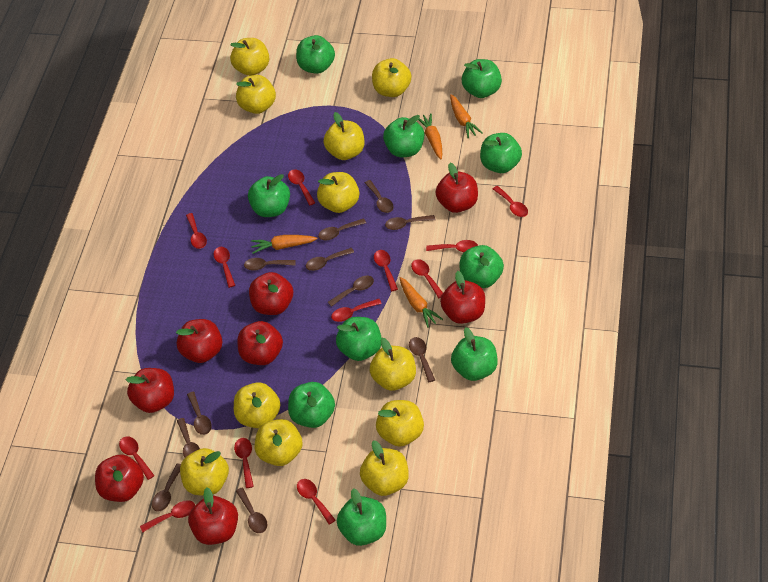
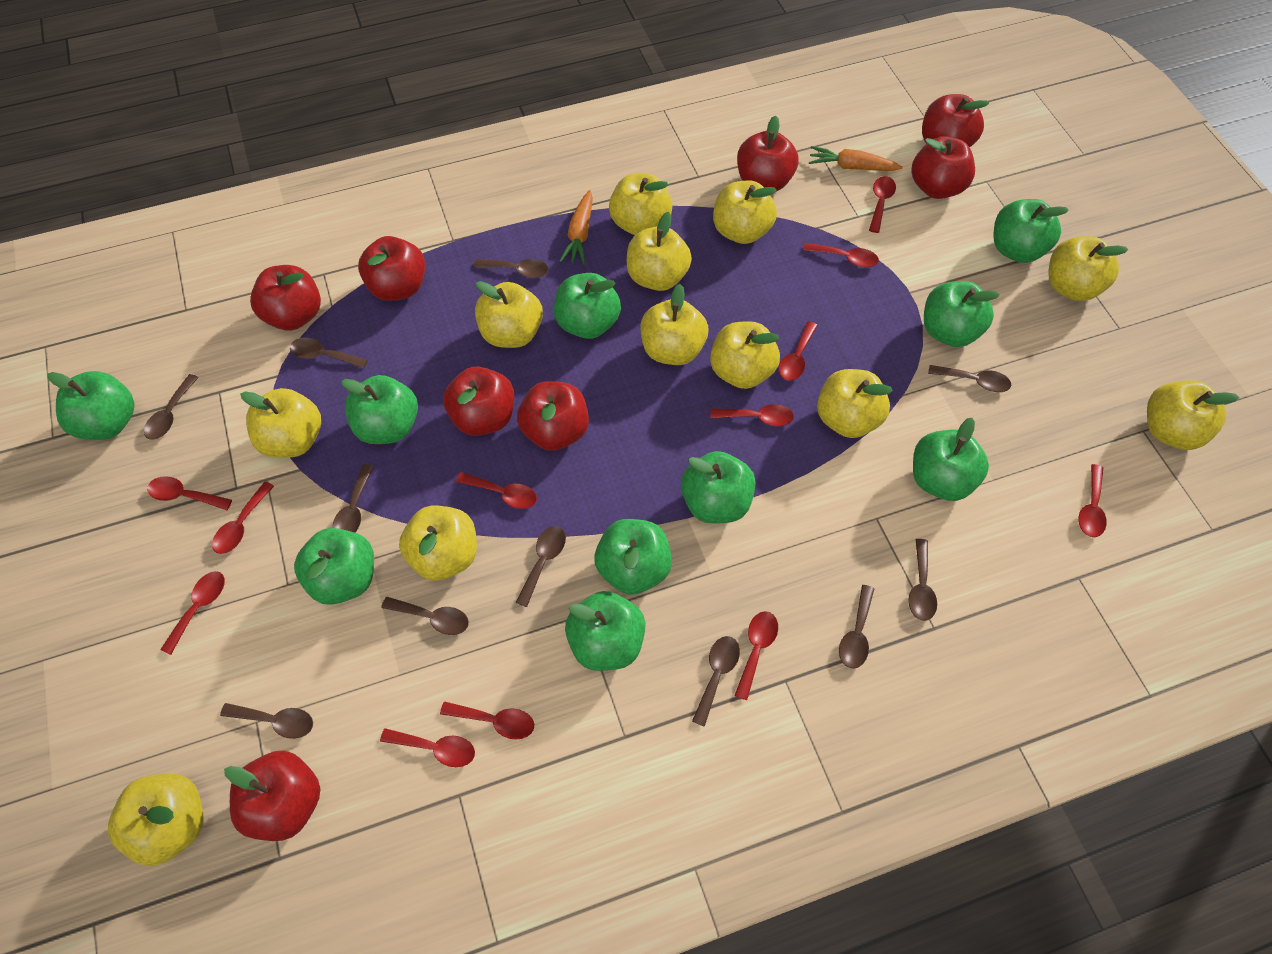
orange carrot: [251,235,317,254] [399,277,443,328] [418,113,442,159] [450,94,483,138] = 4 -> [560,190,593,265] [809,146,903,171] = 2
yellow apple: [180,448,229,496] [230,38,269,76] [234,382,280,428] [236,75,276,114] [255,419,303,466] [317,172,359,213] [324,112,364,160] [360,440,409,496] [370,338,416,391] [372,58,411,97] [376,400,424,447] = 11 -> [108,774,204,866] [240,388,321,458] [399,506,477,581] [475,281,543,348] [609,173,672,235] [627,212,692,291] [640,284,708,365] [710,322,780,389] [713,181,777,244] [817,369,893,438] [1048,236,1128,301] [1147,380,1239,450] = 12

